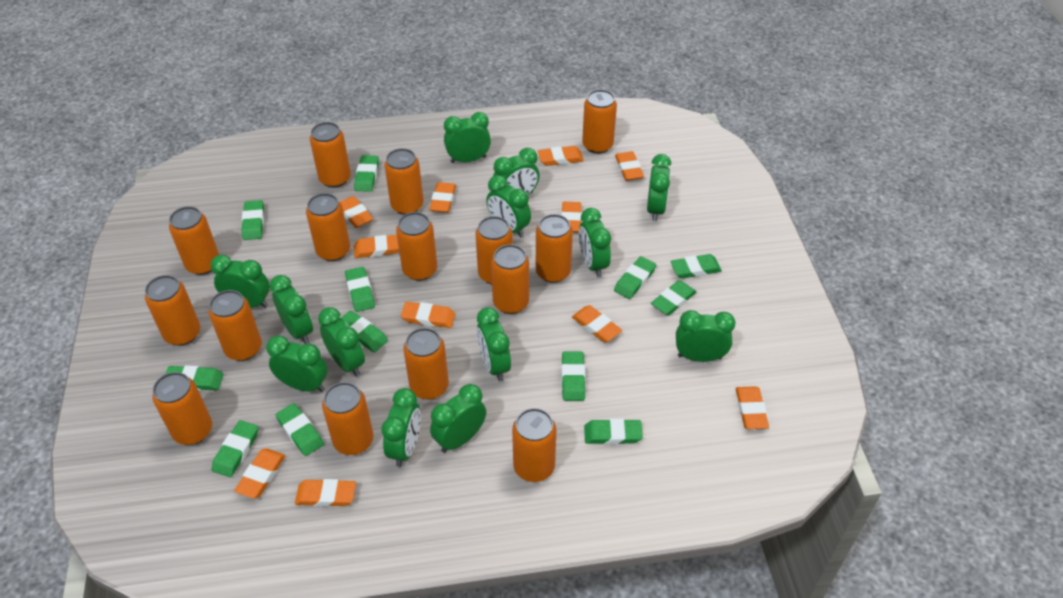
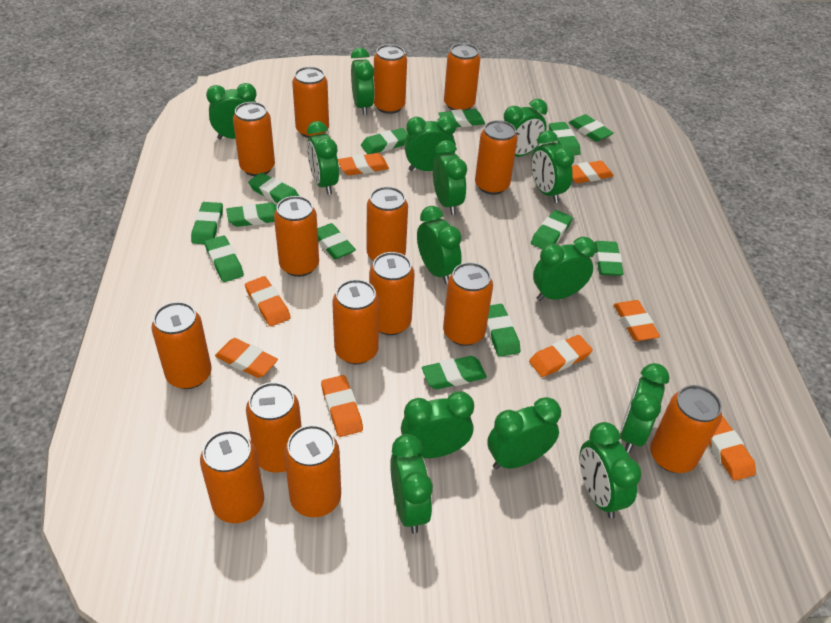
green clock: [211,255,270,308] [266,335,327,392] [270,275,313,344] [318,307,365,377] [381,388,421,467] [430,384,486,453] [444,112,491,163] [477,307,511,381] [486,175,531,237] [493,148,540,195] [579,208,611,277] [647,154,671,221] [676,310,736,362] = 13 -> [206,83,257,139] [307,121,339,195] [351,48,375,115] [390,434,433,534] [401,391,474,458] [404,115,456,171] [417,206,462,284] [433,140,467,215] [487,397,561,469] [504,99,548,157] [531,131,575,203] [533,237,596,301] [579,422,642,519] [620,363,670,453] = 14
green eraser: [166,365,224,391] [212,420,258,477] [241,200,264,240] [276,403,324,456] [341,311,388,353] [345,267,375,312] [354,155,379,192] [562,352,585,401] [584,419,643,445] [614,256,656,299] [651,280,697,315] [670,254,722,279] = 12 -> [191,202,223,244] [205,235,244,282] [226,203,277,227] [248,173,299,203] [317,223,356,259] [361,128,408,154] [422,356,487,389] [438,109,485,127] [486,304,521,357] [531,210,573,249] [549,122,581,155] [569,114,614,142] [594,241,624,276] = 13
orange eraser: [234,448,286,499] [295,479,356,507] [340,196,373,228] [354,235,399,258] [401,302,455,328] [429,182,456,213] [538,146,584,166] [561,202,582,232] [572,305,622,342] [615,151,644,181] [736,386,769,429] = 11 -> [215,338,278,378] [245,276,291,327] [321,375,363,437] [338,153,389,176] [529,335,593,377] [572,161,614,183] [614,300,660,341] [709,416,756,481] = 8

